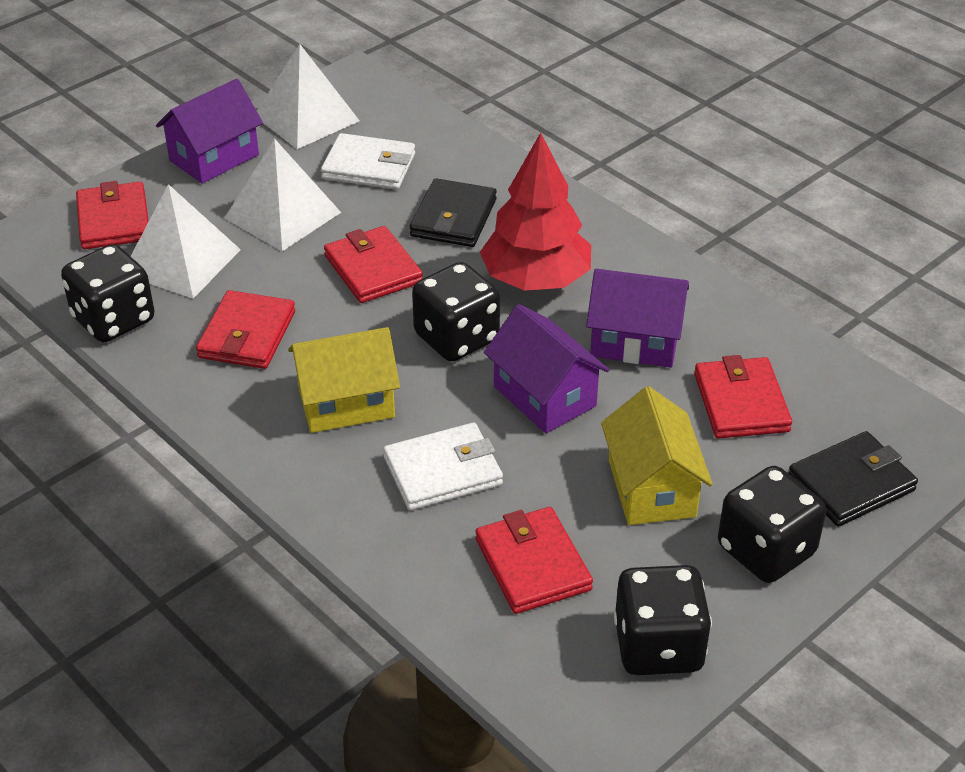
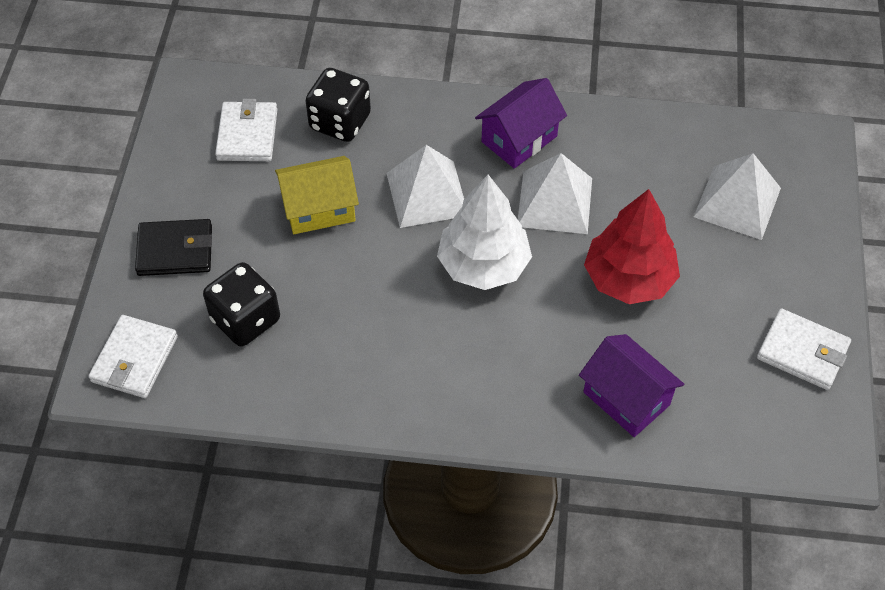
black dice: [61,244,154,342] [412,262,500,361] [614,565,712,675] [718,466,826,583] = 4 -> [203,262,280,347] [305,68,371,142] = 2
black wallet: [410,178,497,247] [789,431,918,527] = 2 -> [135,219,212,276] = 1
purple house: [156,79,263,184] [484,304,609,433] [586,269,689,368] = 3 -> [475,78,567,169] [579,334,684,437] = 2
red wallet: [76,181,149,249] [196,290,295,369] [324,226,423,303] [476,507,593,614] [694,355,792,439] = 5 -> none = 0
white tree: none = 0 -> [437,175,532,290] = 1
white wallet: [321,133,415,189] [383,423,503,510] = 2 -> [88,315,178,398] [215,99,277,161] [757,308,851,390] = 3
yellow house: [288,327,400,433] [601,386,713,525] = 2 -> [275,156,359,234] = 1

